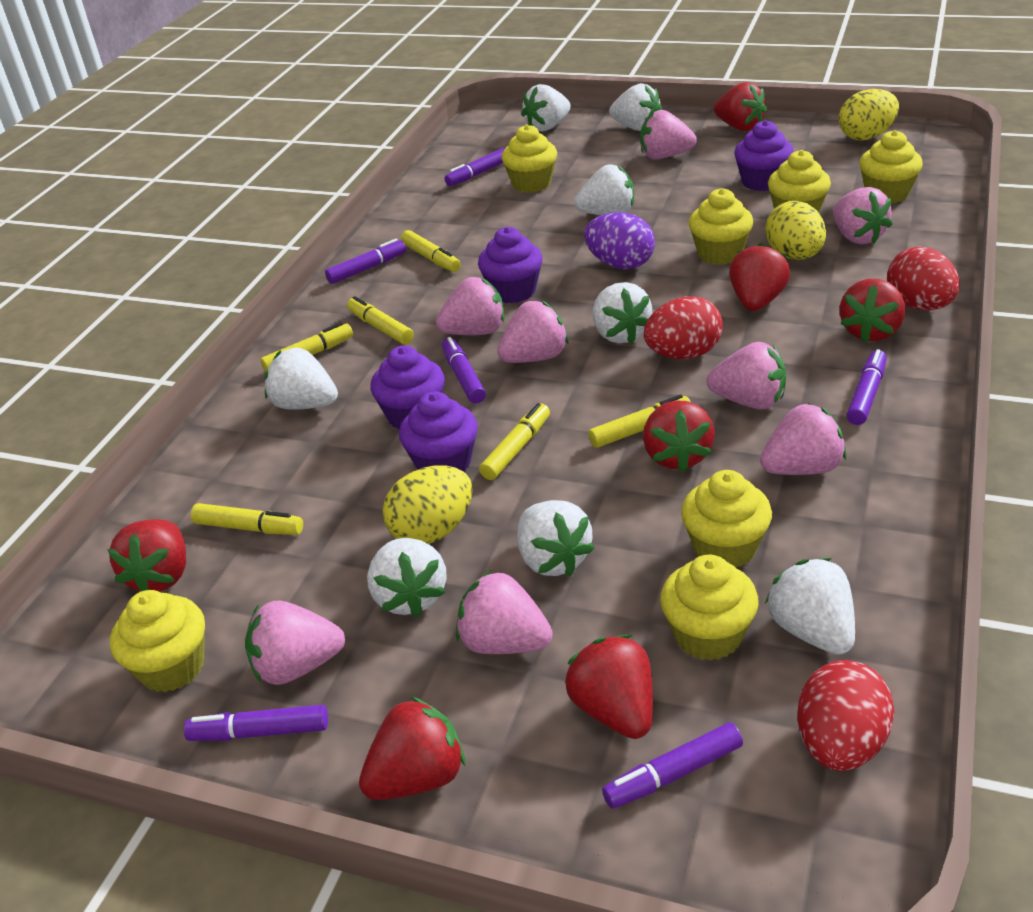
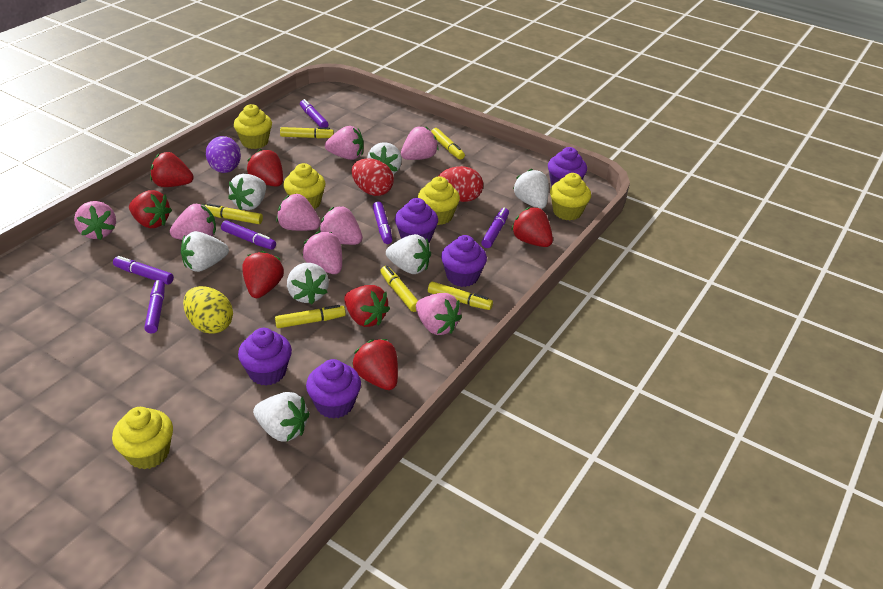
purple cupcake: [370,346,445,430] [399,391,478,472] [478,227,543,303] [734,120,794,191] = 4 -> [238,328,292,386] [306,359,361,419] [395,198,438,242] [441,235,487,287] [548,147,587,186] = 5
red egg: [644,296,723,359] [798,660,894,771] [887,246,960,310] = 3 -> [351,158,394,196] [439,166,483,202] = 2
white strawberry: [265,348,338,410] [367,538,447,617] [517,500,595,576] [521,84,571,131] [574,164,634,215] [593,282,652,344] [609,83,662,131] [765,558,855,655] = 8 -> [181,231,229,272] [228,174,266,210] [253,392,310,442] [287,263,329,304] [367,142,402,174] [386,234,431,274] [513,169,549,209] = 7
yellow cupcake: [110,590,205,692] [501,125,557,193] [660,555,759,660] [681,470,772,568] [689,188,754,264] [768,150,831,213] [859,130,923,203] = 7 -> [112,407,173,469] [234,104,272,149] [284,163,326,209] [418,176,460,225] [550,173,591,220] = 5
yellow egg: [383,465,472,544] [765,201,826,260] [839,89,899,141] = 3 -> [183,286,233,334] = 1

